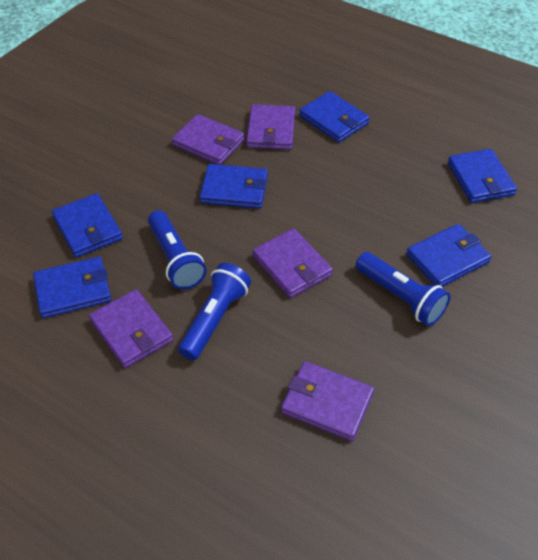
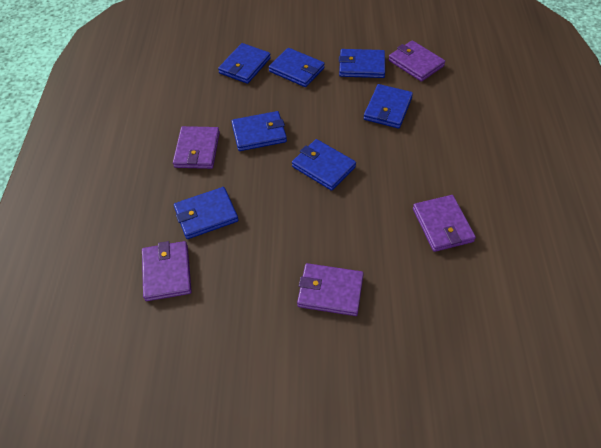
blue flashlight: [148,210,206,290] [178,263,251,360] [356,252,451,326] = 3 -> none = 0
blue wallet: [33,257,111,318] [52,193,123,258] [200,164,268,209] [299,91,370,143] [406,224,492,287] [448,149,517,203] = 6 -> [174,187,238,239] [218,43,271,84] [231,111,287,151] [269,48,325,87] [292,139,356,191] [339,49,385,78] [364,84,413,128] = 7

